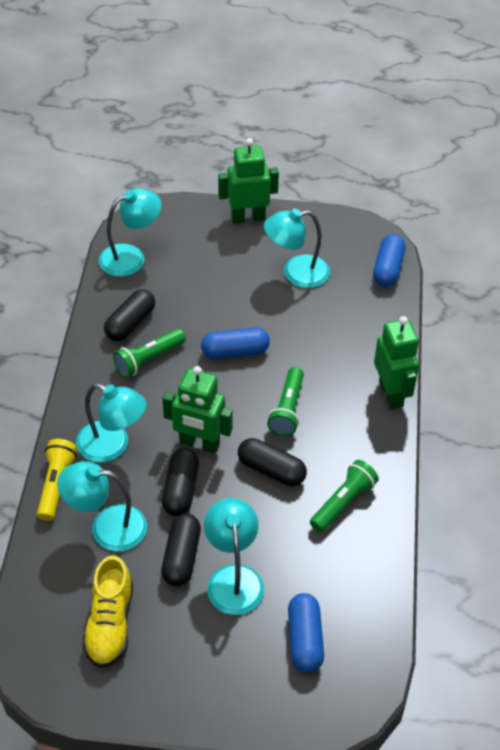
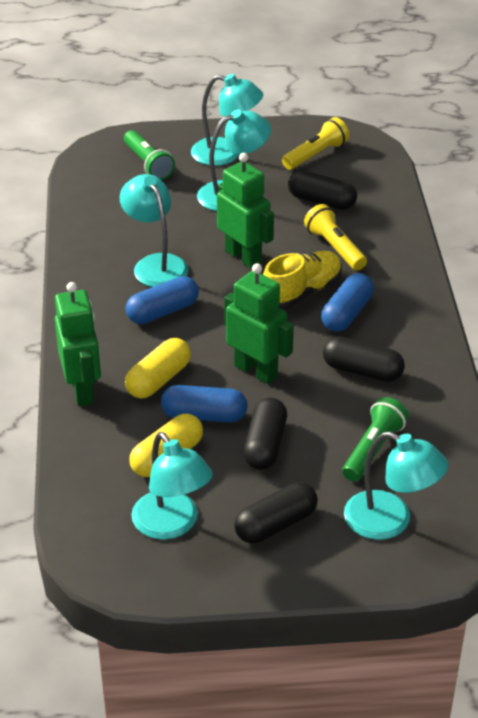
green flashlight: [113,329,186,378] [267,367,304,436] [310,460,379,532] = 3 -> [124,130,175,180] [342,397,408,482] = 2
yellow capsule: none = 0 -> [125,338,191,398] [129,414,203,477] = 2
yellow flashlight: [37,439,78,521] = 1 -> [282,117,349,170] [304,204,367,271] = 2

